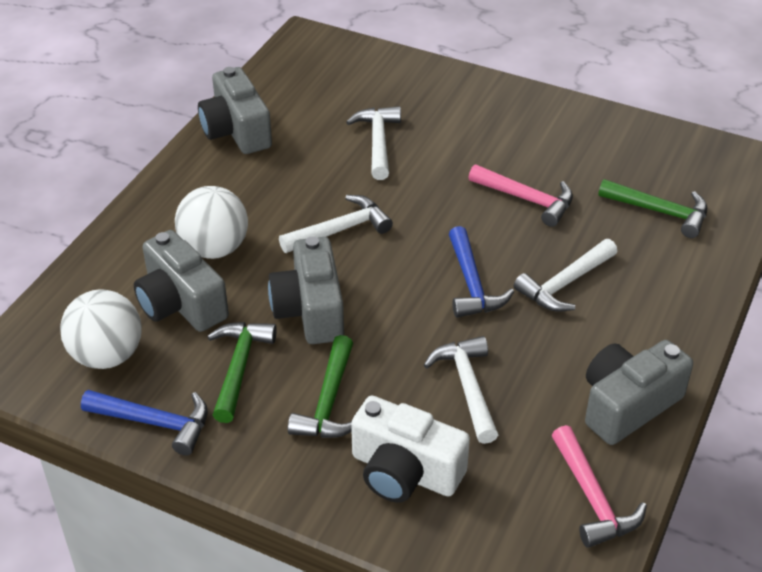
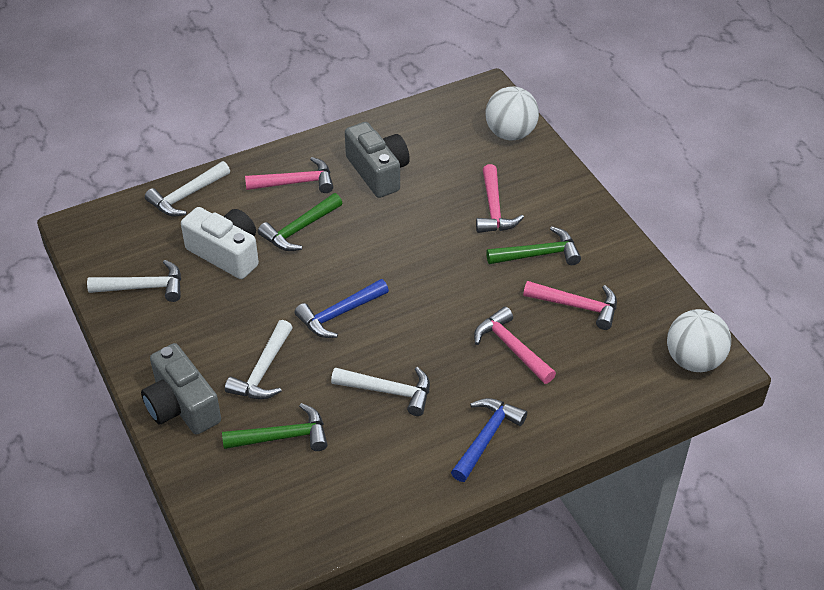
grey camera: [134,230,229,332] [198,67,272,154] [268,236,344,344] [585,340,693,445] = 4 -> [141,343,221,435] [345,122,410,198] = 2
pink hammer: [468,164,573,227] [552,425,647,548] = 2 -> [245,157,333,193] [474,307,556,384] [476,164,524,233] [523,281,617,330] = 4

